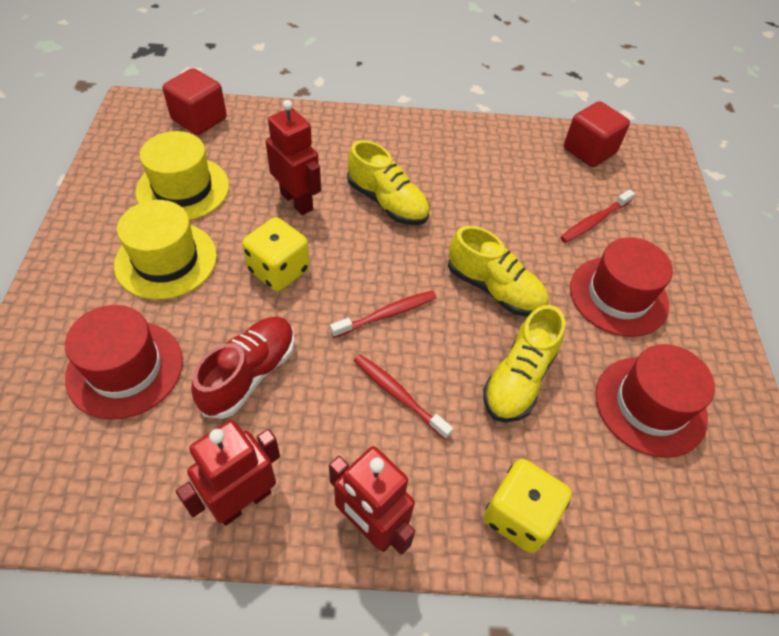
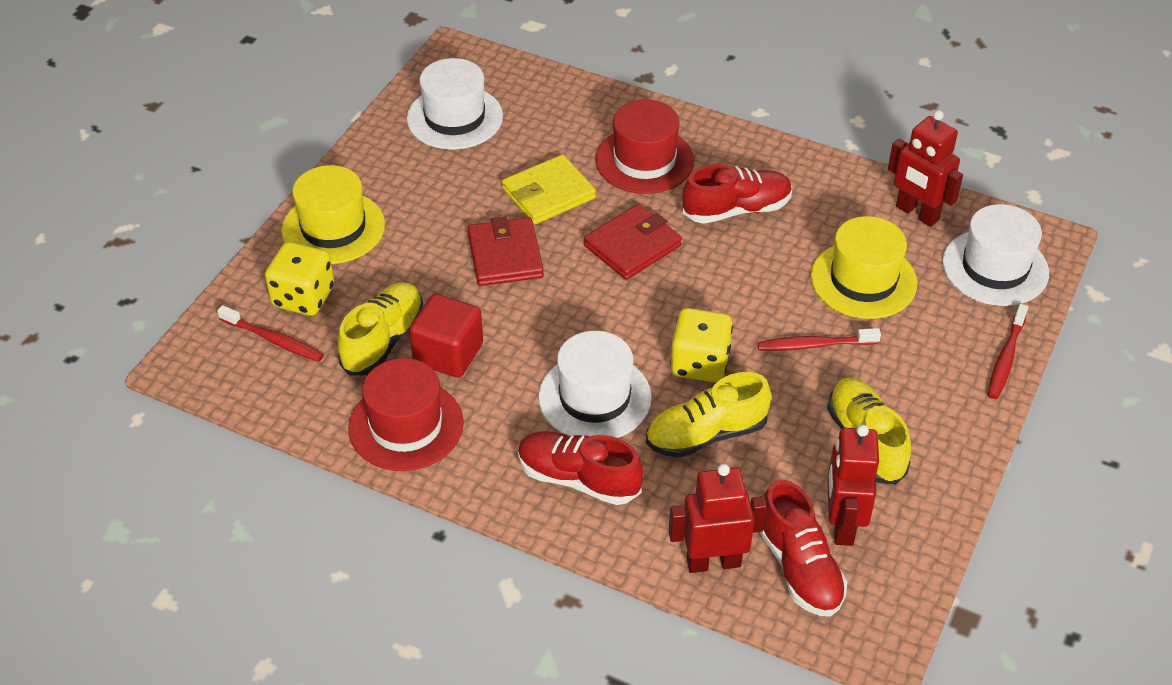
red cube: [162,68,227,135] [564,101,630,167] = 2 -> [409,294,483,377] = 1
red hat: [65,305,183,420] [570,237,673,337] [595,344,715,458] = 3 -> [348,358,464,471] [595,100,694,194] = 2
red shoe: [191,317,295,419] = 1 -> [518,431,644,505] [682,164,792,224] [760,480,847,617] = 3
red wallet: none = 0 -> [468,217,544,286] [584,204,682,280] = 2
white hat: none = 0 -> [407,58,503,150] [538,331,652,438] [942,204,1049,306] = 3
yellow wallet: none = 0 -> [502,154,596,224] = 1

